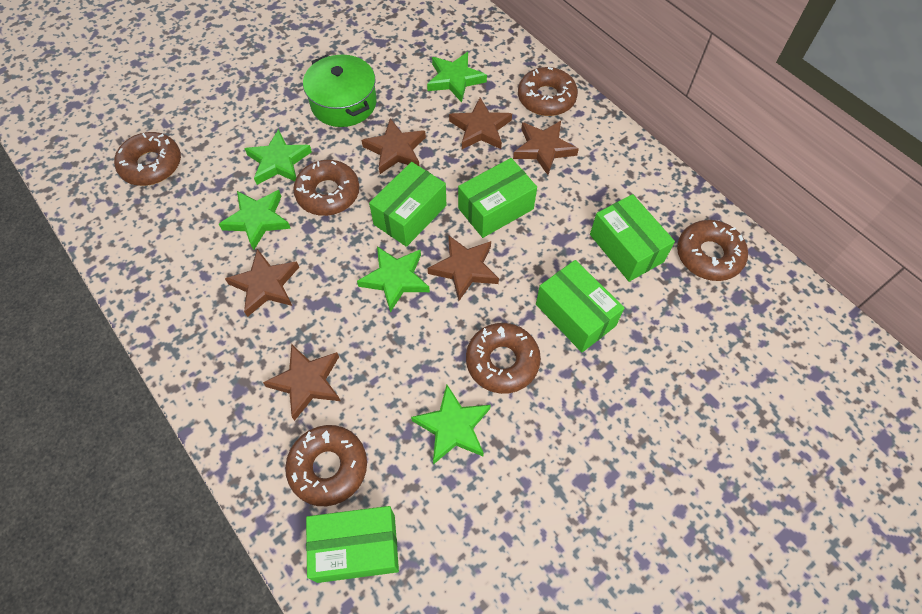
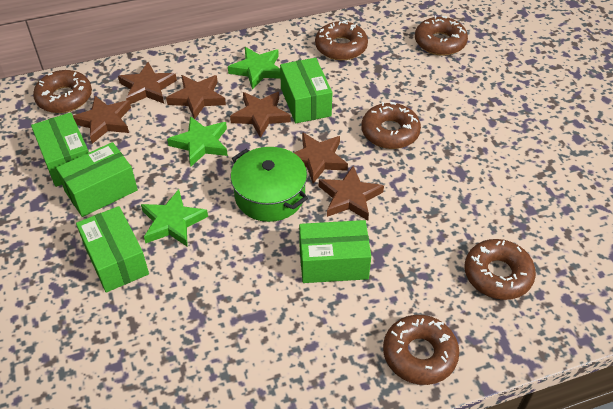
green star: [219,190,291,250] [244,129,312,185] [357,246,430,313] [411,385,491,465] [427,52,487,103] = 5 -> [141,189,208,247] [167,116,228,166] [228,47,281,90] = 3

